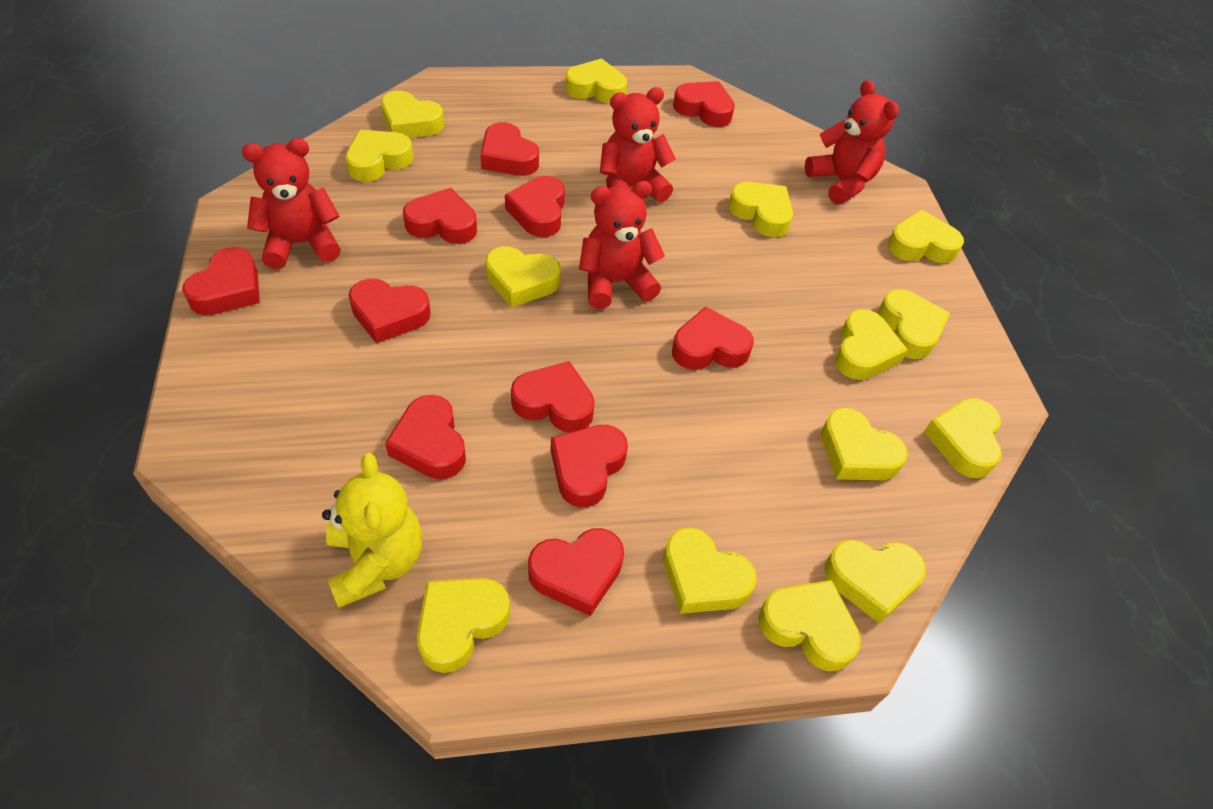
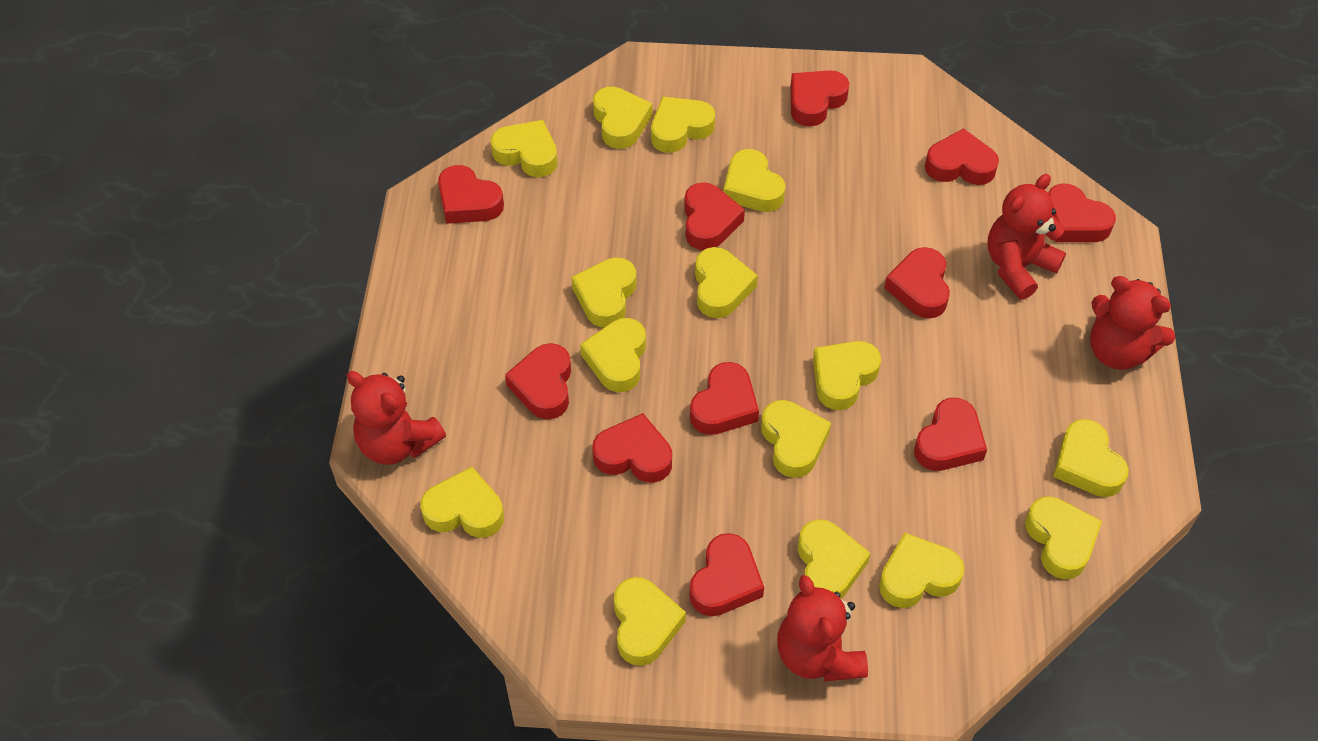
yellow heart: [345,130,413,182] [381,90,444,138] [417,578,510,673] [485,246,561,308] [565,58,627,103] [663,528,757,614] [728,182,793,237] [758,580,861,671] [821,408,908,480] [824,540,926,624] [835,309,908,380] [878,289,950,359] [888,210,964,263] [924,398,1002,478] = 14 -> [420,467,504,538] [491,120,558,177] [571,257,636,328] [580,318,646,392] [593,87,652,149] [614,577,686,666] [651,96,715,153] [695,247,758,318] [723,149,786,212] [761,400,831,478] [798,519,871,599] [813,341,881,410] [879,533,964,608] [1025,496,1102,579] [1053,419,1129,497] = 15
yellow teddy bear: [322,453,422,608] = 1 -> none = 0

